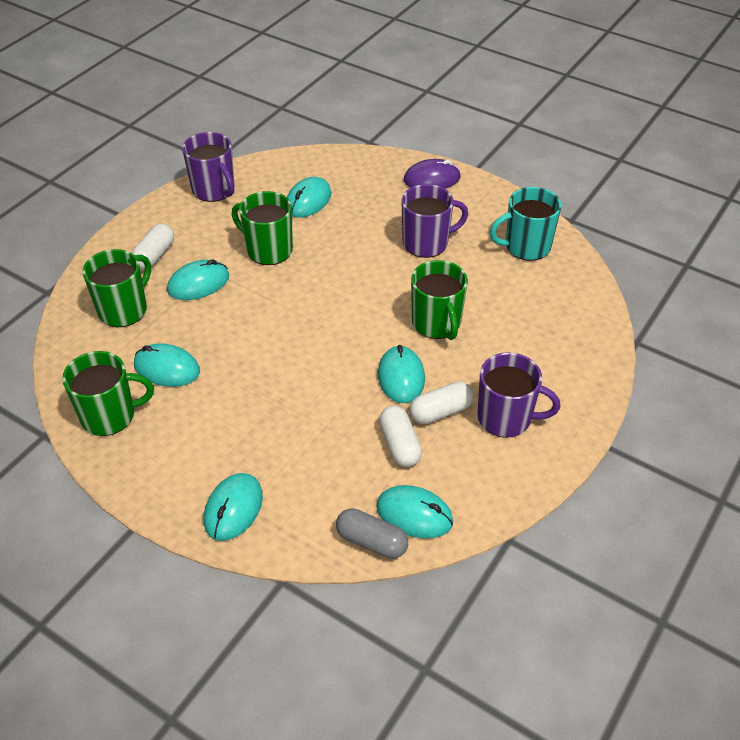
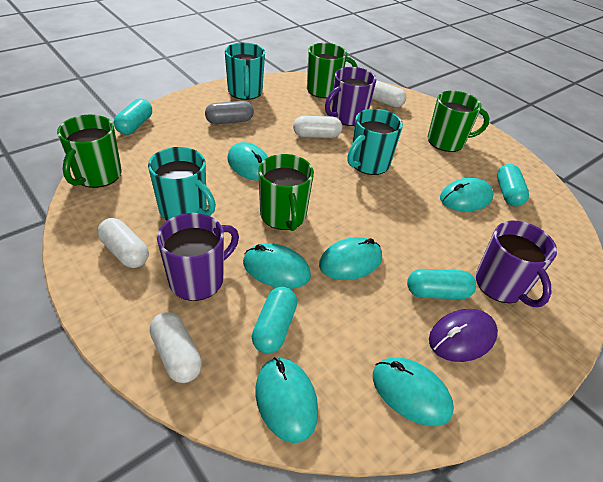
turquoise capsule: none = 0 -> [114,99,152,135] [252,287,297,354] [407,269,476,299] [497,164,529,206] = 4
turquoise mug: [490,187,562,261] = 1 -> [148,147,216,220] [225,43,265,100] [347,109,403,175] = 3
white capsule: [132,224,174,270] [379,406,422,467] [410,381,474,424] = 3 -> [97,218,149,268] [150,312,202,383] [293,116,342,138] [372,80,406,107] = 4

